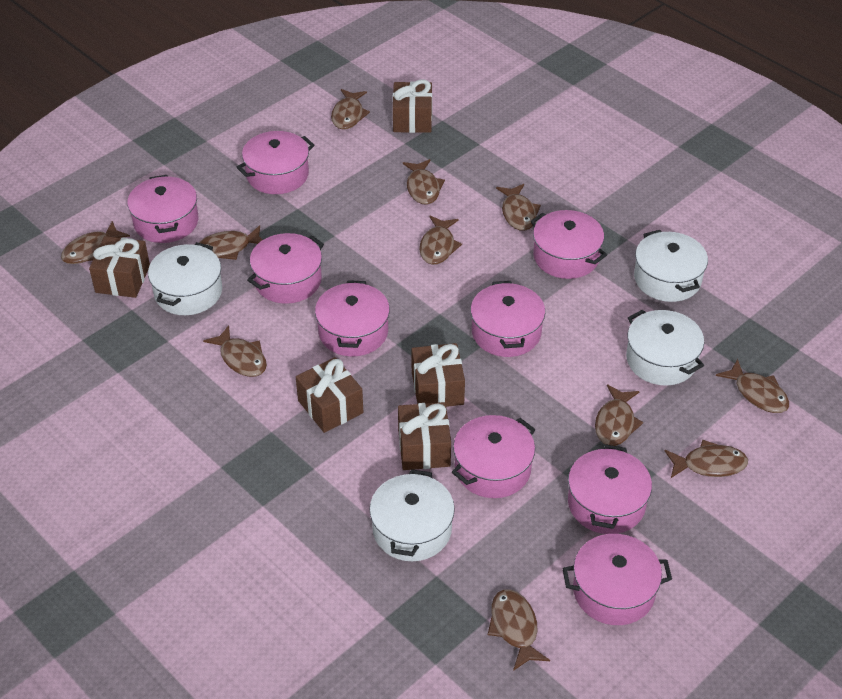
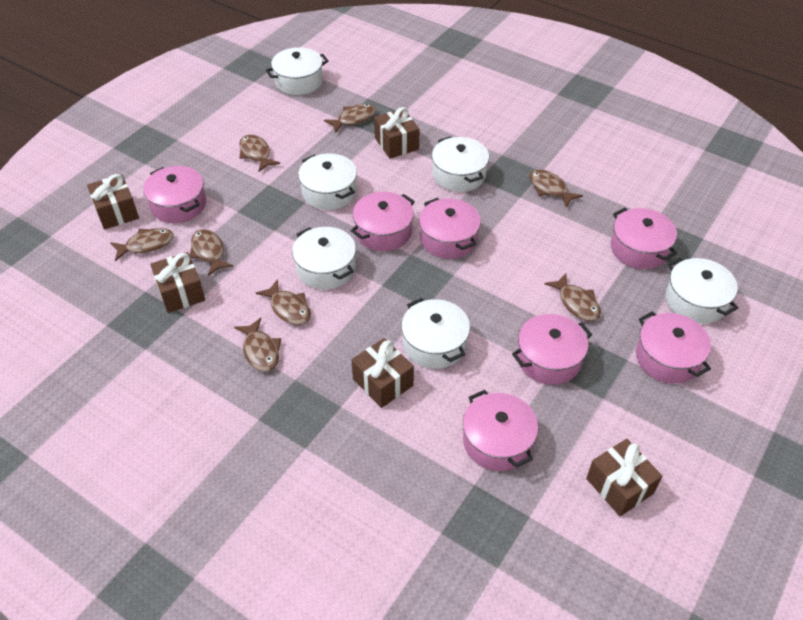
brown fish: [61,221,130,264] [199,225,263,260] [203,325,267,377] [331,89,370,129] [403,159,445,205] [419,216,462,265] [488,589,550,671] [496,184,541,231] [595,384,643,446] [665,440,748,478] [716,359,789,413] = 11 -> [110,228,174,261] [190,229,234,276] [234,318,281,372] [239,134,280,172] [256,279,311,325] [324,104,376,133] [529,169,583,208] [544,273,601,321] = 8
pink pot: [127,175,198,243] [237,131,315,194] [247,233,324,304] [315,280,390,357] [452,415,536,498] [470,281,545,357] [530,210,607,279] [562,534,672,625] [568,445,652,534] = 9 -> [143,166,206,223] [351,192,415,251] [419,198,481,259] [463,390,538,471] [512,314,592,385] [611,208,677,269] [636,311,711,384] = 7
white pot: [148,242,222,315] [370,469,455,561] [626,310,704,386] [634,230,708,302] = 4 -> [266,47,328,95] [292,227,356,289] [298,153,357,210] [401,298,470,369] [432,136,489,192] [666,257,738,324] = 6

